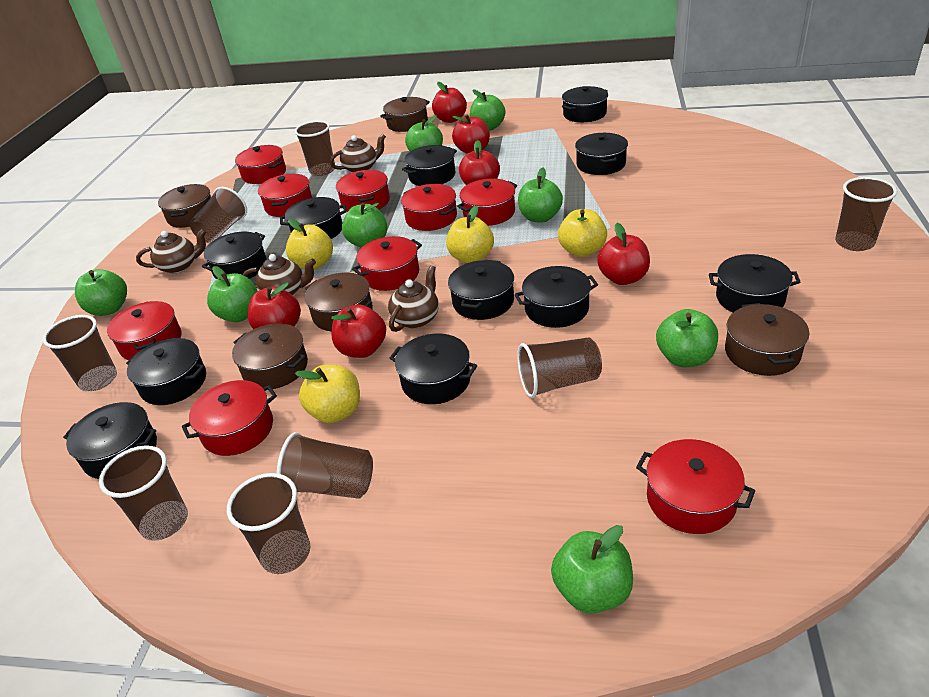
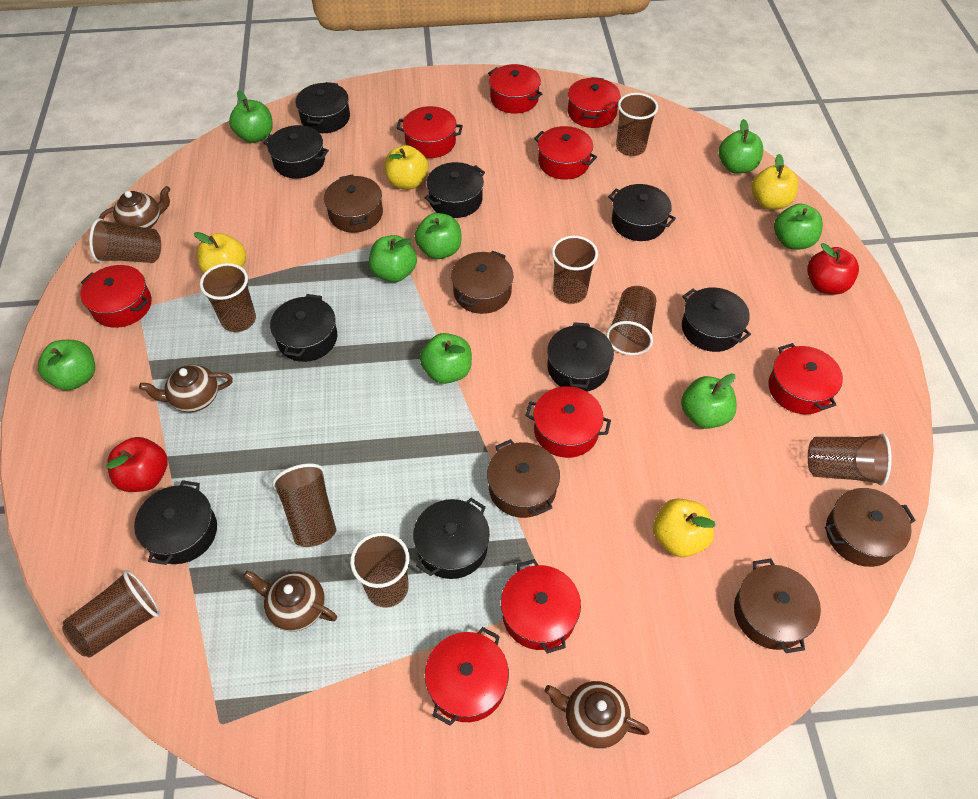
black pot: [63,402,157,479] [126,338,206,405] [202,232,267,279] [280,197,347,239] [390,334,477,404] [402,145,457,186] [448,260,514,320] [515,266,598,328] [562,86,608,122] [575,133,628,175] [709,254,801,312] = 11 -> [134,480,217,565] [263,125,329,179] [270,294,337,362] [296,82,350,133] [413,498,490,579] [425,162,485,218] [547,322,614,392] [608,184,676,241] [682,288,751,352] = 9
brown cup: [43,315,117,391] [99,445,188,541] [190,187,247,243] [227,473,310,574] [277,432,373,499] [295,121,335,176] [517,338,602,398] [835,177,897,251] = 8 -> [62,570,160,658] [89,218,161,263] [200,263,256,332] [272,463,336,547] [350,532,409,608] [552,236,598,304] [606,286,656,355] [616,93,658,156] [808,434,892,486] = 9
red apple: [248,283,301,329] [331,304,386,358] [432,82,467,123] [452,114,490,154] [459,140,500,185] [597,223,650,285] = 6 -> [106,437,168,492] [807,243,859,295] = 2

